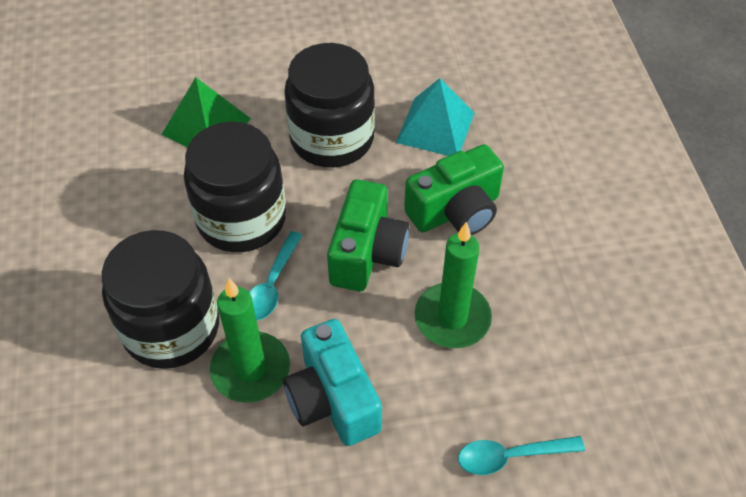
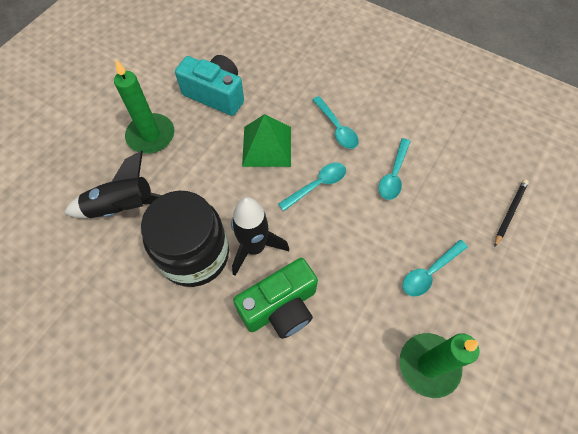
black jar: [102,230,219,369] [184,122,286,252] [284,43,375,168] = 3 -> [141,191,229,287] = 1
black pencil: none = 0 -> [494,179,529,247] = 1
black rocket: none = 0 -> [64,151,161,218] [231,197,289,276] = 2
green camera: [327,179,409,291] [404,144,504,235] = 2 -> [233,258,318,339] = 1
turquoise pyramid: [396,78,475,156] = 1 -> none = 0
turquoise spoon: [249,231,303,321] [458,436,585,475] = 2 -> [278,163,346,211] [313,96,359,149] [379,138,411,200] [403,240,468,296] = 4

